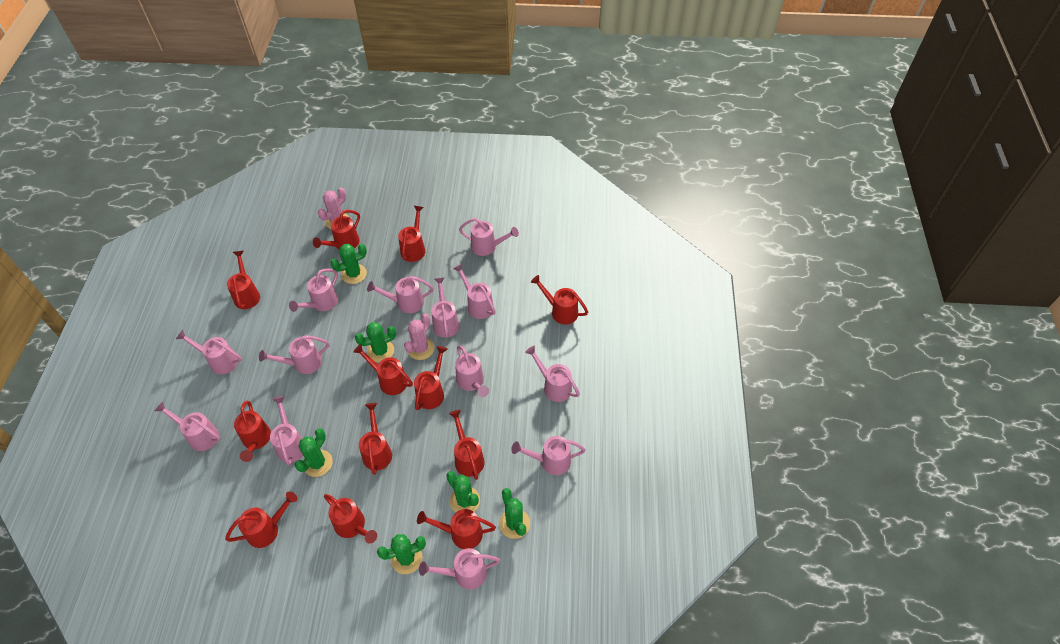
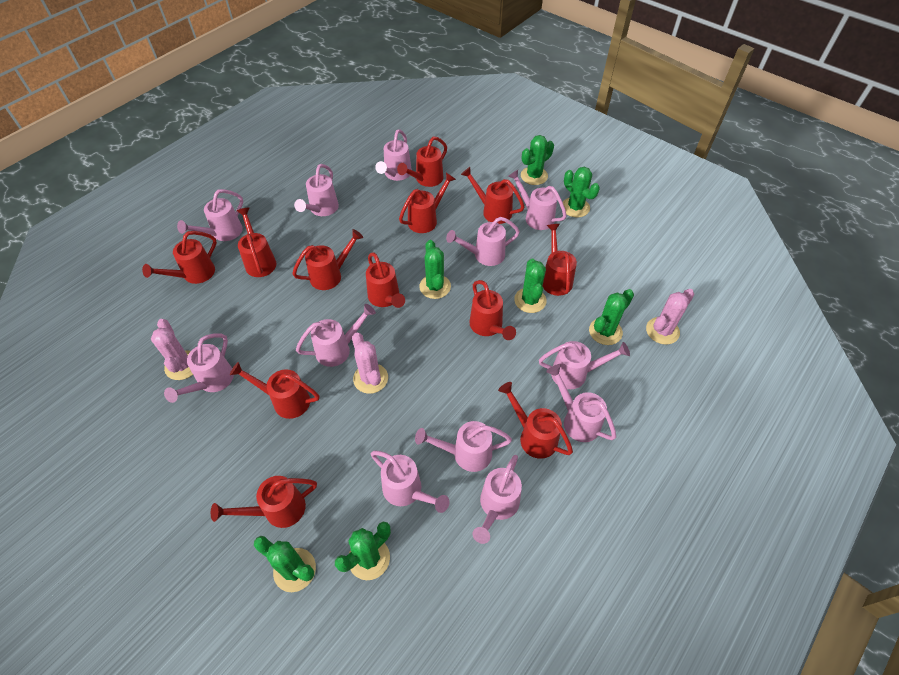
green cactus: [295,428,333,477] [330,244,367,284] [355,322,396,363] [377,534,426,574] [446,471,480,513] [499,488,530,539] = 6 -> [254,536,316,592] [335,522,391,580] [419,240,451,299] [514,259,547,313] [521,135,554,185] [563,167,600,217] [589,289,634,345] = 7
pink cactus: [318,187,349,229] [404,313,434,360] = 2 -> [151,319,193,380] [352,332,388,394] [646,289,694,345] = 3
pink watering can: [155,401,220,451] [176,330,241,374] [259,335,329,374] [270,396,303,466] [289,269,338,312] [367,276,434,313] [419,548,500,589] [432,277,459,338] [453,264,496,319] [455,345,489,397] [459,218,519,256] [511,436,586,475] [525,346,580,402] = 13 -> [164,333,234,403] [177,189,243,241] [294,164,339,216] [296,304,376,367] [370,451,449,513] [375,129,412,181] [415,421,512,472] [446,217,520,266] [472,455,522,544] [508,170,567,230] [539,341,630,389] [546,364,616,442] = 12

